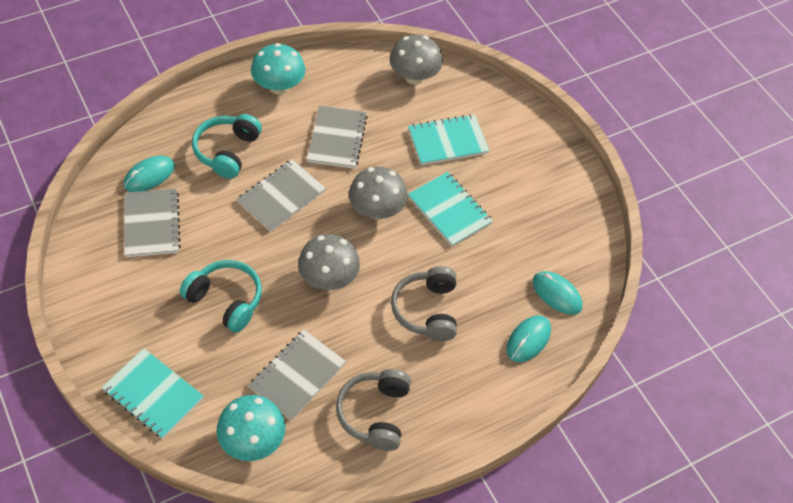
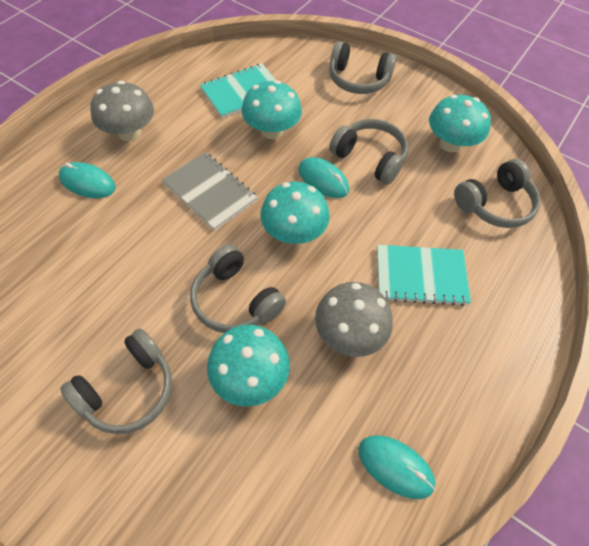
grey headphones: [336,369,411,451] [391,266,457,341] = 2 -> [60,329,172,434] [190,244,286,333] [329,41,397,94] [329,119,408,184] [454,159,541,228] = 5
grey mushroom: [298,234,360,290] [349,167,408,220] [390,35,443,85] = 3 -> [91,81,154,141] [315,282,393,357] = 2
grey notebook: [124,189,181,257] [236,159,326,232] [248,330,346,421] [307,106,368,169] = 4 -> [162,152,258,231] = 1
turquoise headphones: [180,260,262,333] [192,114,262,179] = 2 -> none = 0
turquoise mushroom: [217,395,285,461] [251,43,305,95] = 2 -> [207,325,290,407] [241,80,302,139] [260,182,330,244] [429,95,491,152] = 4
turquoise notebook: [102,348,204,439] [408,114,489,165] [408,172,493,247] = 3 -> [200,64,276,118] [377,245,471,306] = 2

